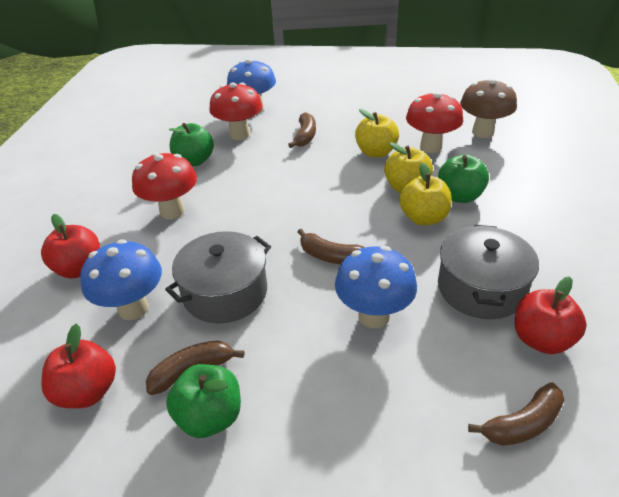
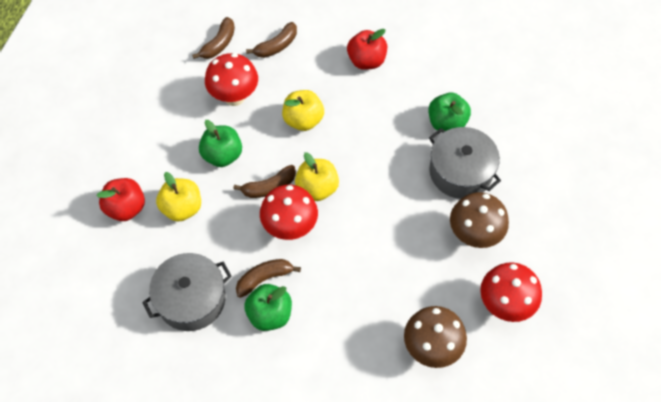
blue mushroom: [80,239,162,320] [227,59,276,113] [335,246,417,328] = 3 -> none = 0
brown mushroom: [460,78,517,138] = 1 -> [404,306,467,368] [450,192,509,248] = 2
red apple: [41,214,100,279] [41,324,116,408] [515,277,587,354] = 3 -> [97,178,145,221] [347,29,387,70] = 2

